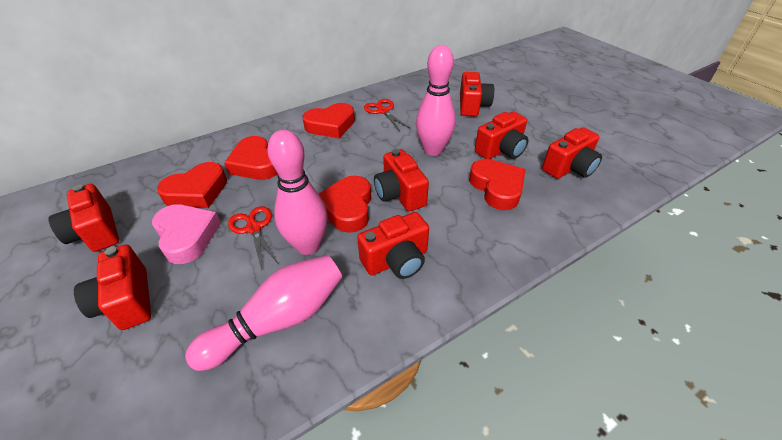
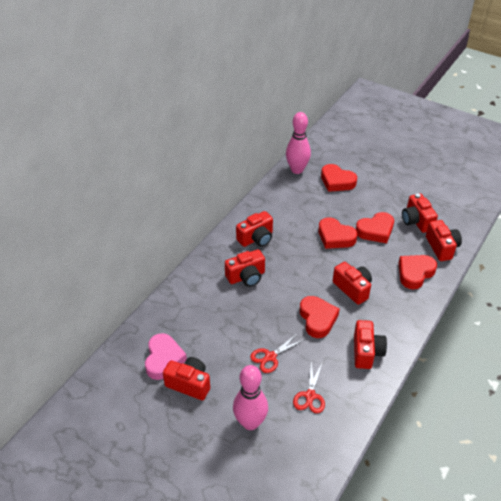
pink bowling pin: [185,255,342,371] [267,130,328,255] [416,45,455,156] = 3 -> [233,365,268,430] [286,112,311,174] = 2

